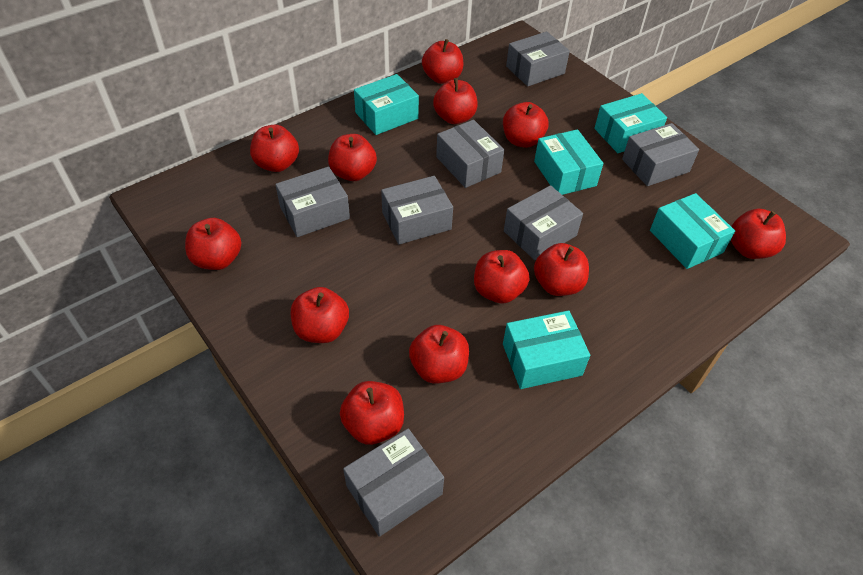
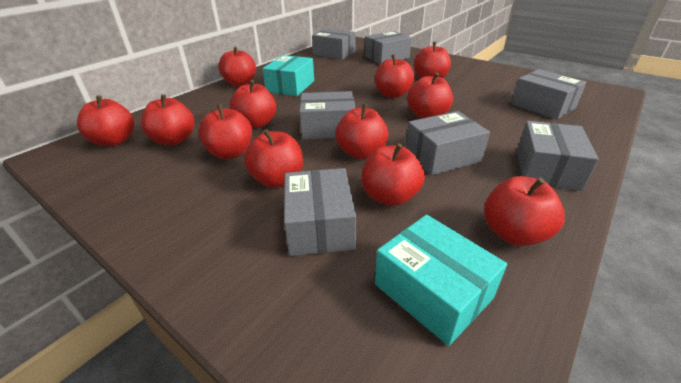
turquoise box: [354,74,419,135] [503,310,590,389] [534,129,603,195] [594,93,667,153] [650,193,735,269] = 5 -> [263,55,314,96] [375,215,507,346] = 2

